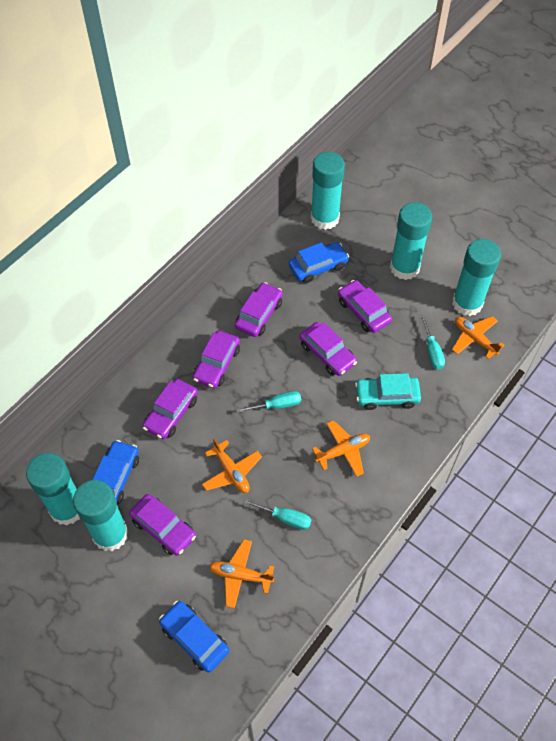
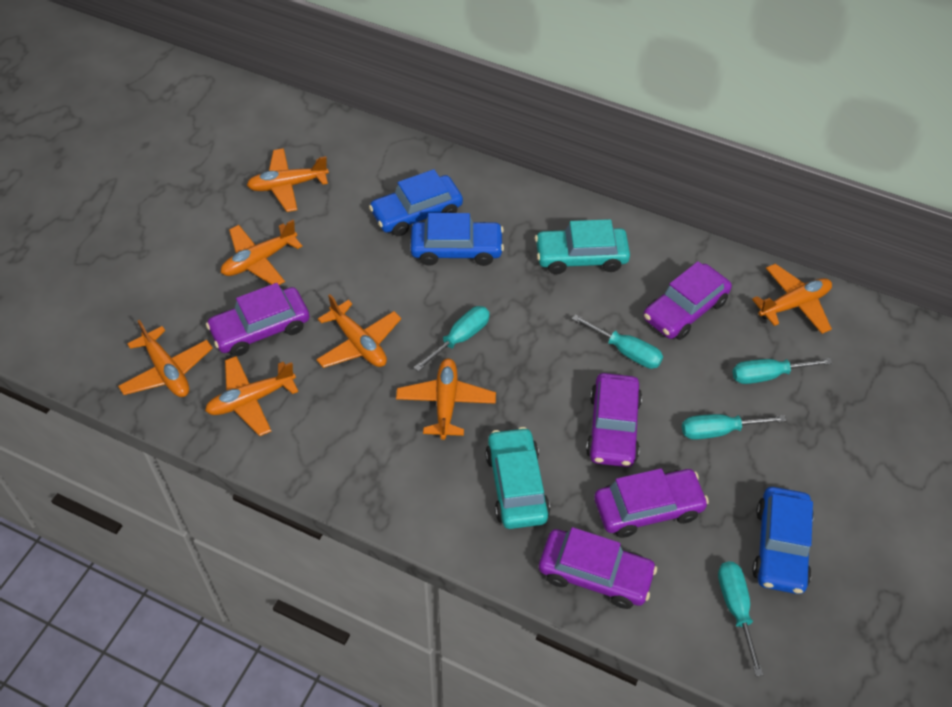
orange plane: [202,438,262,493] [209,539,274,609] [312,420,370,477] [452,316,505,359] = 4 -> [118,320,213,397] [205,356,298,436] [221,220,302,285] [247,148,329,212] [316,294,401,368] [396,358,496,440] [752,264,832,334] = 7
purple car: [129,494,196,556] [142,379,198,439] [193,330,240,388] [235,282,283,337] [299,322,357,376] [338,280,392,333] = 6 -> [206,283,309,356] [539,527,657,609] [586,373,642,467] [594,468,709,538] [643,261,732,340] = 5
turquoise car: [355,373,421,410] = 1 -> [485,427,550,529] [535,219,630,274] = 2
turquoise glue stick: [26,453,80,526] [73,480,129,551] [311,152,345,230] [390,202,432,280] [452,239,501,316] = 5 -> none = 0
turquoise screwdriver: [236,391,301,413] [243,499,311,530] [421,315,445,369] = 3 -> [414,306,490,372] [572,315,663,369] [682,414,787,440] [718,561,763,676] [732,358,833,384] = 5

